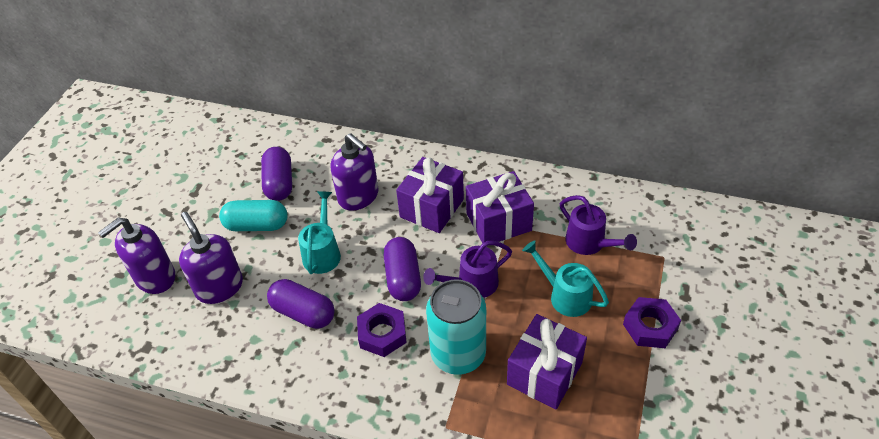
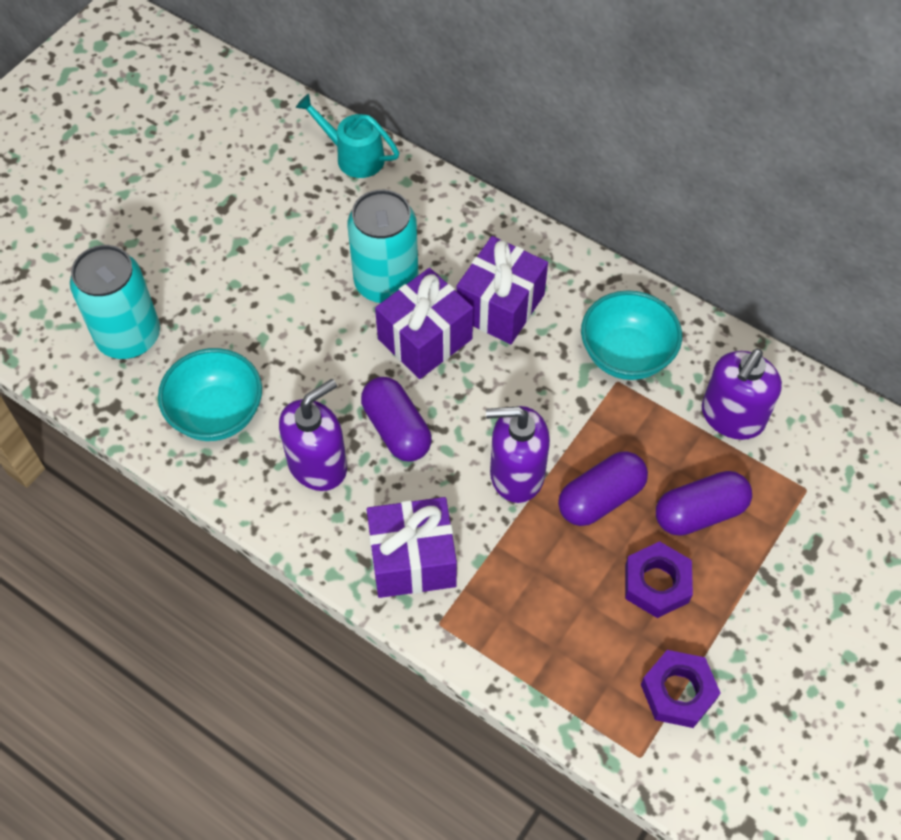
purple watering can: [423,241,512,298] [560,195,637,255] = 2 -> none = 0
turquoise bowl: none = 0 -> [158,348,262,441] [581,290,682,380] = 2
turquoise can: [426,279,486,375] = 1 -> [70,245,160,359] [347,189,419,303] = 2
turquoise capsule: [219,200,288,231] = 1 -> none = 0
turquoise watering can: [298,191,341,274] [522,241,609,317] = 2 -> [296,94,399,178] = 1

